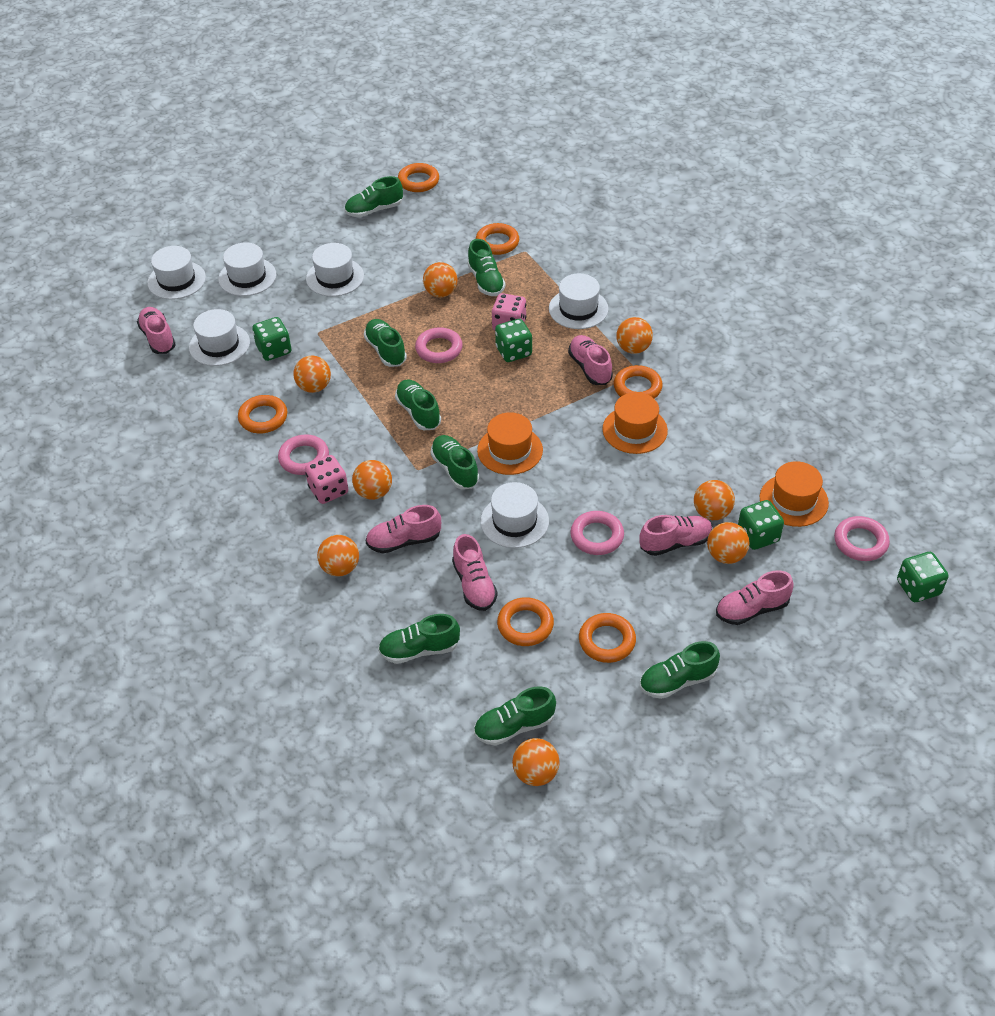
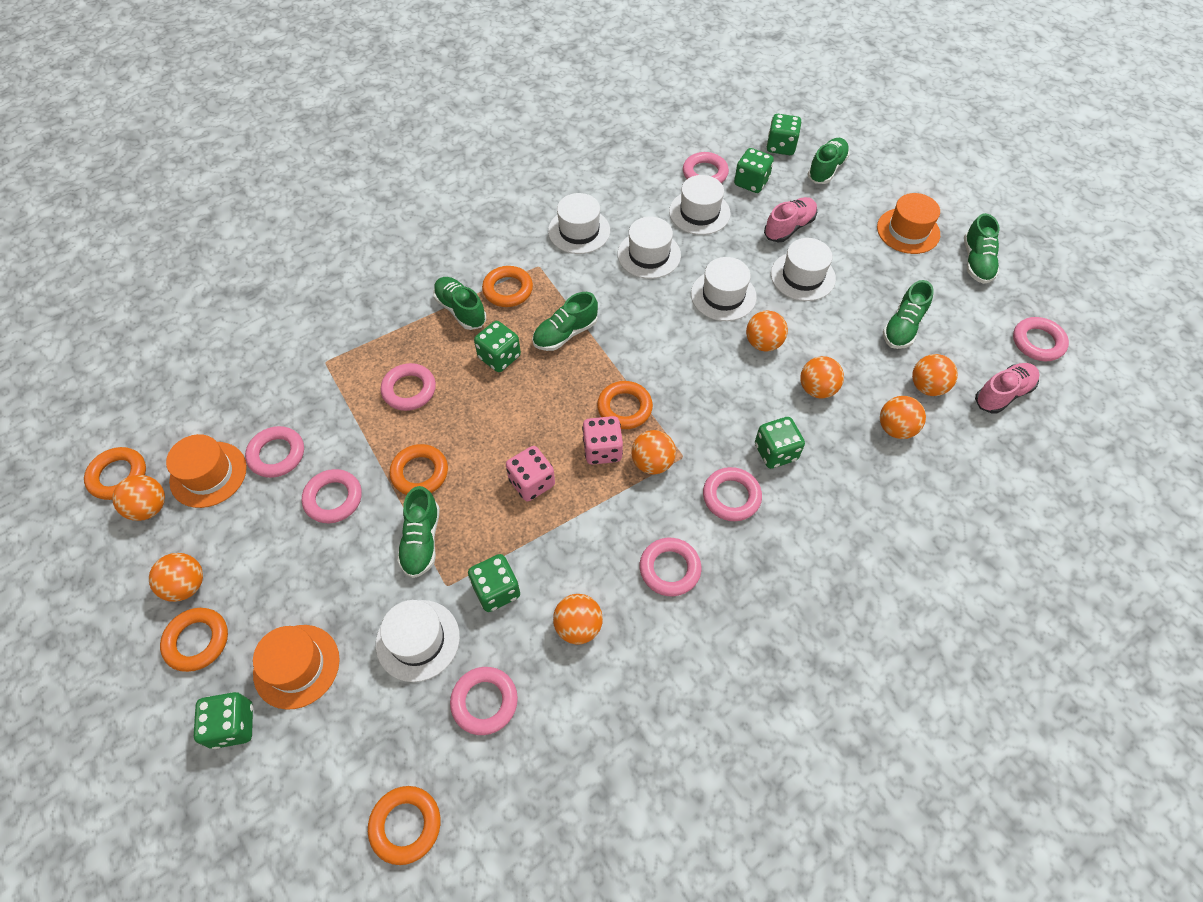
green dice: [252,317,292,361] [495,319,532,362] [738,500,784,550] [897,552,948,602] = 4 -> [194,692,253,749] [468,554,520,612] [474,321,521,372] [734,148,774,193] [755,417,805,469] [766,114,801,155] = 6
green shoe: [344,176,403,217] [364,319,407,367] [378,614,460,664] [395,379,441,430] [431,435,479,489] [467,239,505,296] [474,686,556,746] [640,641,720,699] = 8 -> [397,486,440,578] [433,277,486,330] [532,292,598,351] [807,138,850,184] [883,280,934,349] [964,213,1000,284] = 6
pink ring: [278,434,329,475] [415,327,463,363] [570,511,624,555] [834,516,890,561] = 4 -> [245,426,304,478] [302,469,362,523] [381,363,436,411] [450,667,518,735] [640,538,702,596] [683,152,729,183] [703,467,762,521] [1013,317,1069,361] = 8
pink shoe: [137,307,176,354] [366,505,441,553] [452,534,498,611] [568,335,613,385] [639,515,712,556] [716,570,794,625] = 6 -> [764,197,817,242] [975,363,1040,414] = 2

